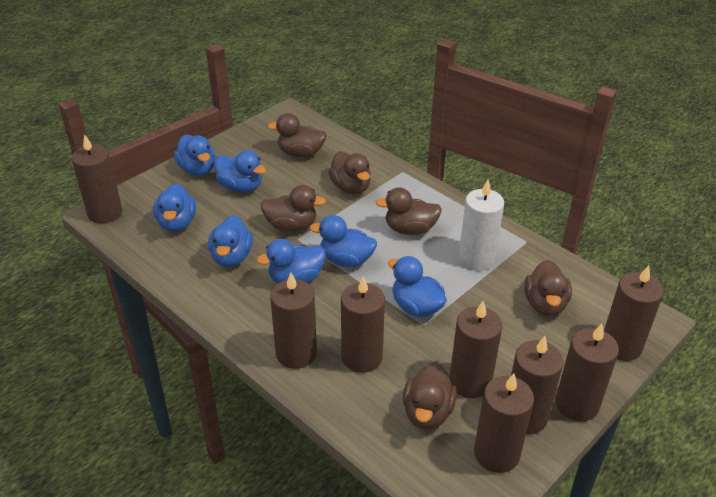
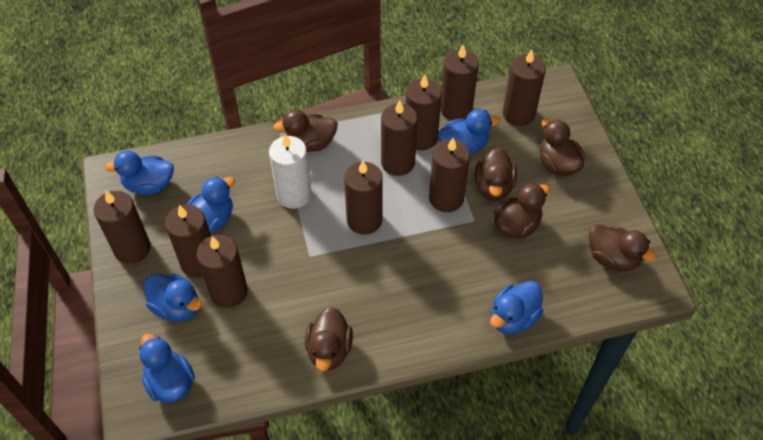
blue duck: [153,183,196,232] [174,135,215,176] [208,215,253,267] [214,150,266,192] [257,239,326,283] [310,215,377,267] [388,256,447,317] = 7 -> [105,150,174,195] [139,333,195,403] [143,274,202,321] [186,177,235,233] [437,109,500,155] [490,281,543,334] = 6
brown candle: [72,134,122,223] [270,273,317,369] [341,276,385,373] [449,301,503,398] [474,373,534,473] [511,336,563,435] [555,323,619,422] [604,265,664,361] = 8 -> [94,191,150,264] [165,205,211,278] [197,235,248,308] [344,161,382,235] [381,100,418,176] [406,75,442,151] [429,138,470,212] [440,45,479,120] [503,50,546,126] = 9

